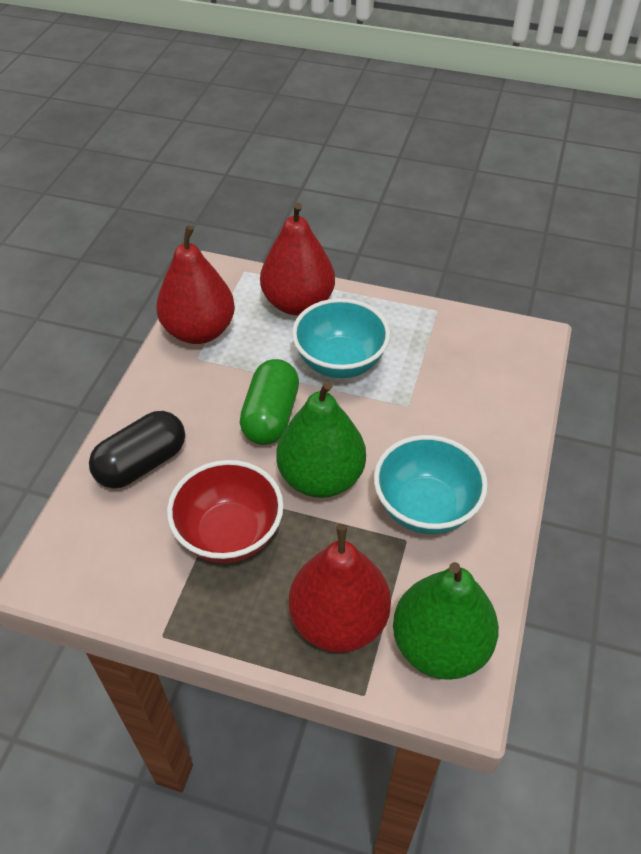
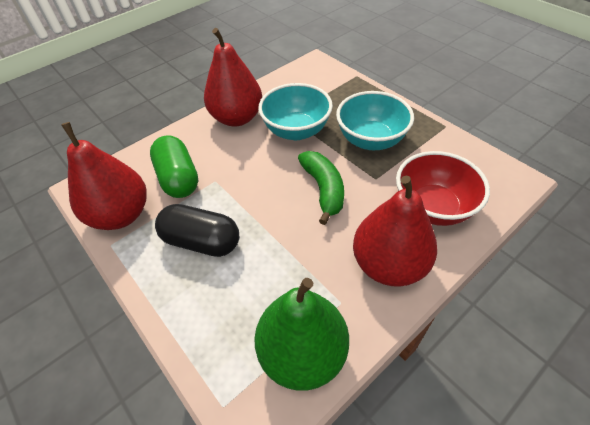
green banana: none = 0 -> [298,151,344,225] = 1
green pear: [277,381,366,498] [393,562,499,680] = 2 -> [254,278,349,391] = 1

